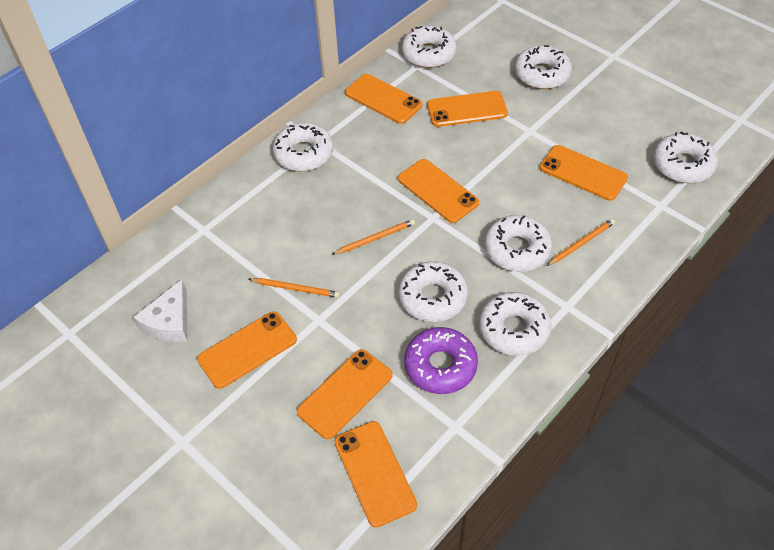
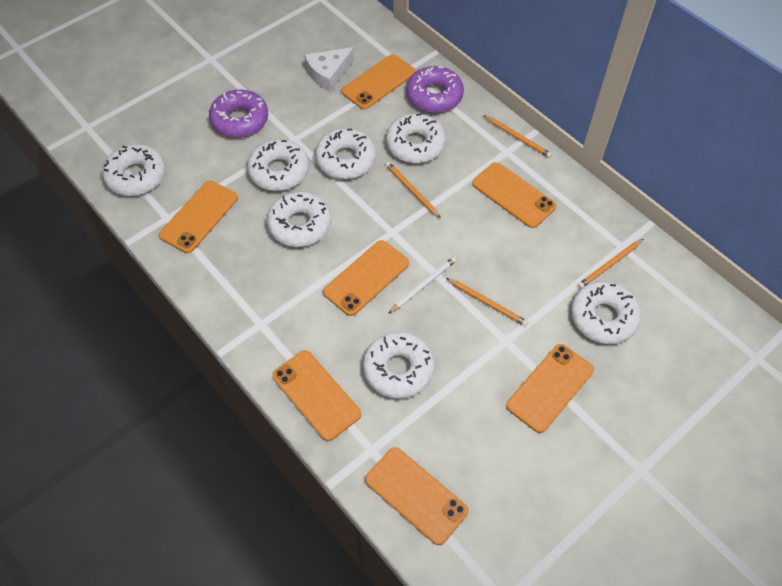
orange pencil: [249,278,340,298] [331,219,415,255] [547,219,615,266] = 3 -> [385,162,441,218] [446,278,528,326] [484,115,552,158] [578,239,643,289] = 4
purple donut: [404,327,478,394] = 1 -> [209,90,268,138] [406,66,464,113] = 2
white pencil: none = 0 -> [388,257,457,314] = 1

